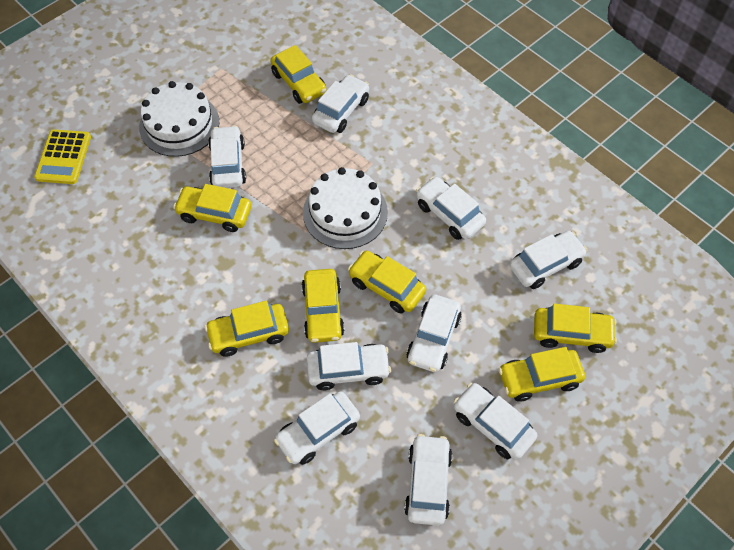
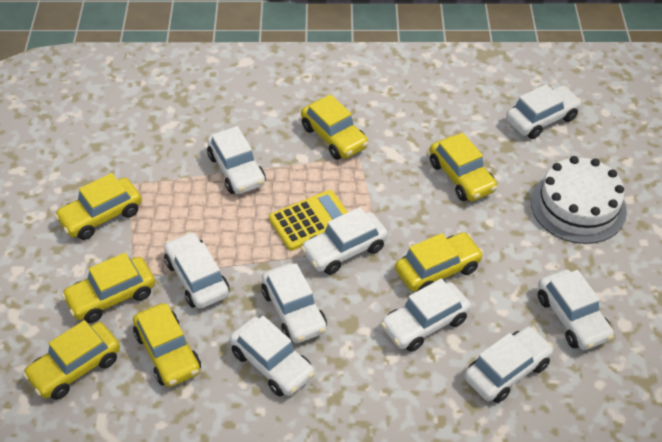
white cake: [139,81,219,157] [303,167,388,249] = 2 -> [531,156,627,244] = 1

